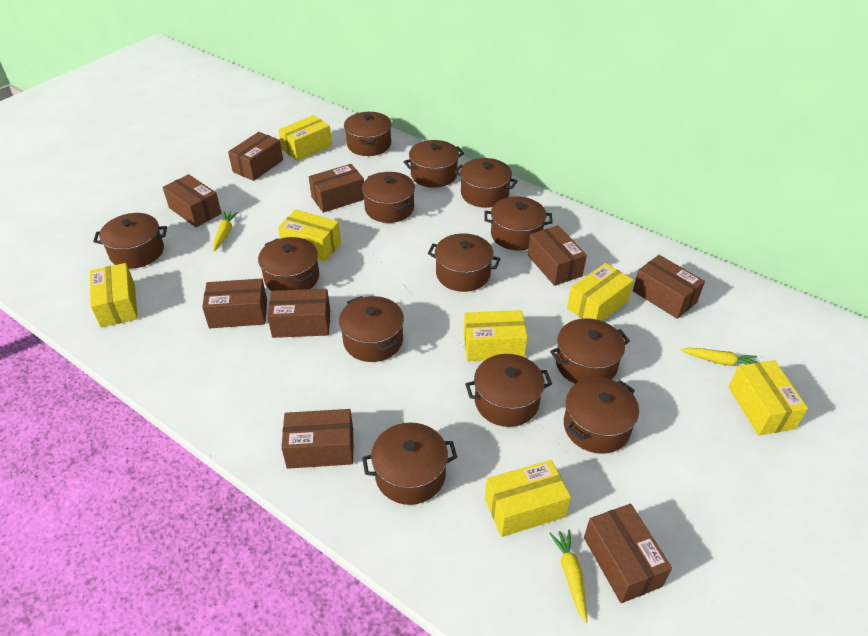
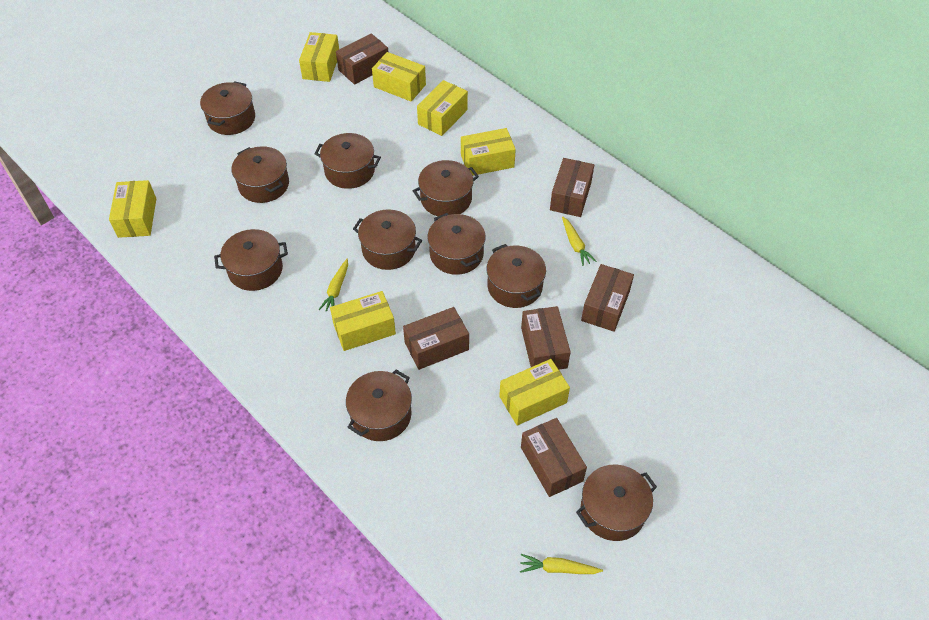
brown box: [163,174,222,227] [202,278,267,328] [228,132,283,181] [267,289,330,338] [281,409,354,469] [309,164,364,213] [528,225,587,286] [584,504,672,603] [633,255,705,319] = 9 -> [336,34,388,85] [403,307,469,370] [521,306,571,370] [521,418,587,497] [550,158,594,217] [581,264,634,332] = 6
brown pot: [93,213,167,269] [258,237,319,291] [339,296,404,362] [344,112,392,156] [362,172,415,223] [362,423,457,505] [404,140,464,188] [428,233,501,292] [455,158,518,208] [465,354,552,427] [484,197,553,251] [550,318,630,384] [564,377,639,454] = 13 -> [200,81,255,135] [214,229,288,291] [232,146,289,203] [314,133,381,189] [346,370,412,441] [353,209,422,270] [413,160,479,216] [427,213,486,275] [487,244,546,308] [576,465,657,541] = 10

